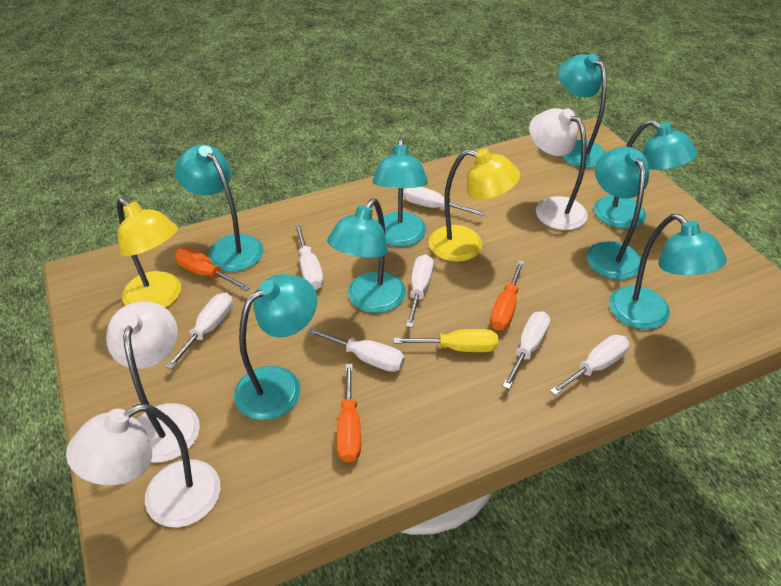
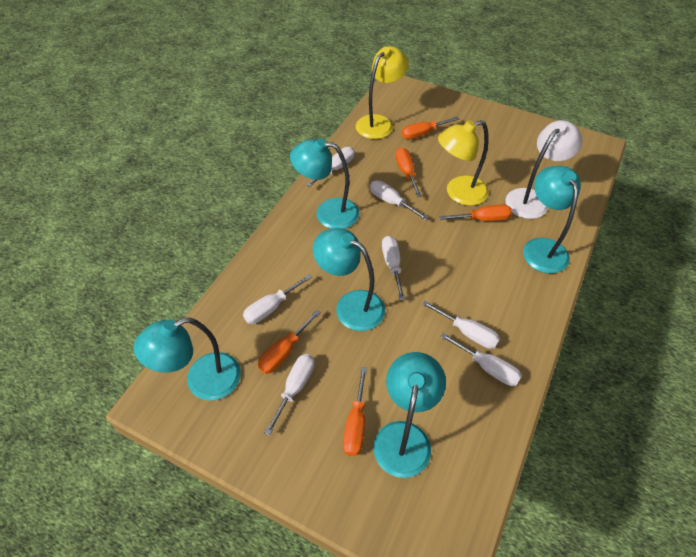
orange screwdriver: [174,247,251,291] [337,364,361,462] [490,260,524,331] = 3 -> [258,310,321,374] [343,367,367,456] [395,148,422,197] [402,117,459,139] [440,204,512,221] = 5
turquoise lamp: [175,145,263,272] [234,274,317,420] [327,199,406,313] [373,137,428,247] [558,54,607,168] [586,147,649,280] [594,120,698,229] [609,214,727,329] = 8 -> [134,318,241,401] [290,138,359,229] [313,228,385,331] [373,352,446,478] [523,166,581,273] = 5
white lamp: [66,404,220,527] [106,302,200,462] [529,108,588,230] = 3 -> [505,120,583,219] = 1
yellow screwdriver: [394,329,498,352] = 1 -> none = 0

